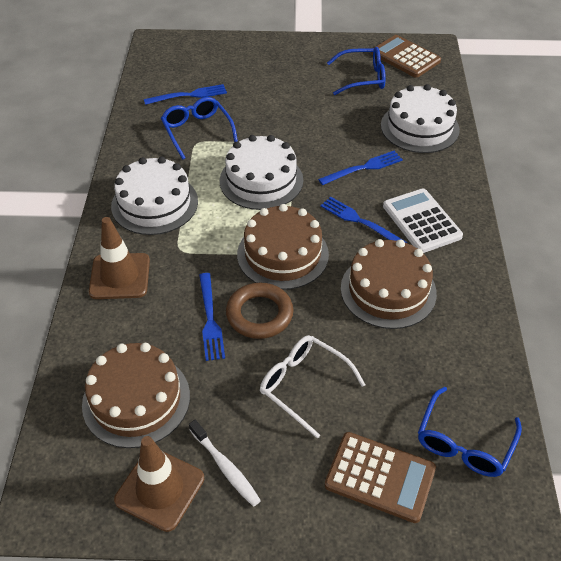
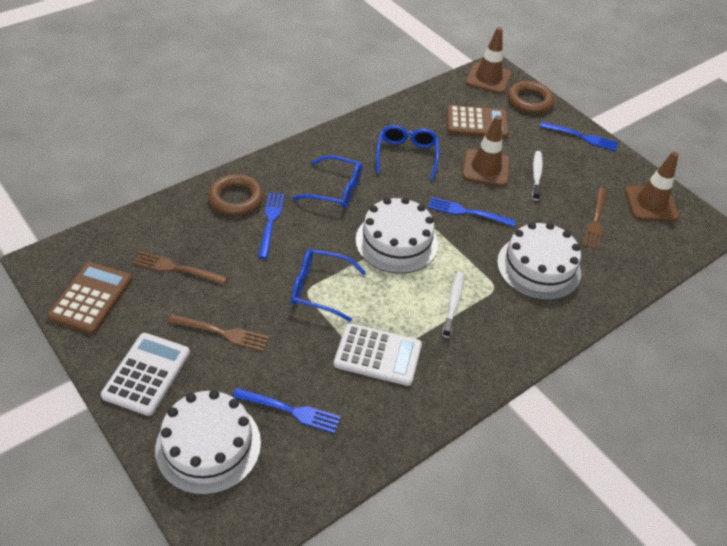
brown cake: [82,343,190,448] [237,204,329,290] [341,239,437,329] = 3 -> none = 0
brown fork: none = 0 -> [133,251,228,285] [168,314,269,351] [583,188,607,250] = 3
brown ring: [226,283,293,339] = 1 -> [208,174,264,216] [508,81,554,114] = 2
brown traffic cone: [89,217,150,299] [114,436,204,532] = 2 -> [462,115,510,186] [465,27,512,94] [625,152,679,221] = 3
white calculator: [383,189,463,253] = 1 -> [101,333,190,416] [334,323,422,386] = 2
white glasses: [260,335,365,439] = 1 -> none = 0
white toothbrush: [189,420,261,506] = 1 -> [442,272,464,338] [532,151,543,201] = 2

